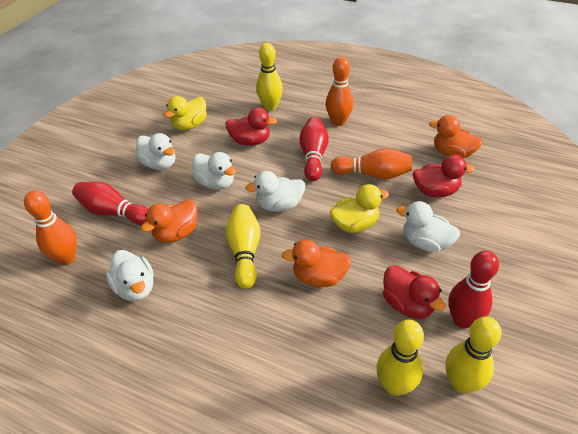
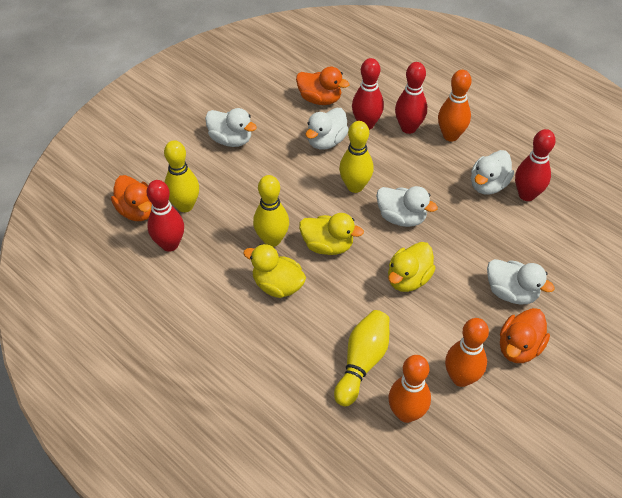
red bowling pin: [72,182,148,225] [299,117,329,181] [448,251,499,328] = 3 -> [147,180,184,252] [352,58,384,130] [395,62,427,134] [515,129,556,201] = 4
red duck: [226,108,277,146] [383,265,446,319] [413,155,475,197] = 3 -> none = 0
yellow duck: [163,96,207,130] [330,184,389,233] = 2 -> [243,244,306,298] [299,213,364,255] [388,242,436,292] = 3

